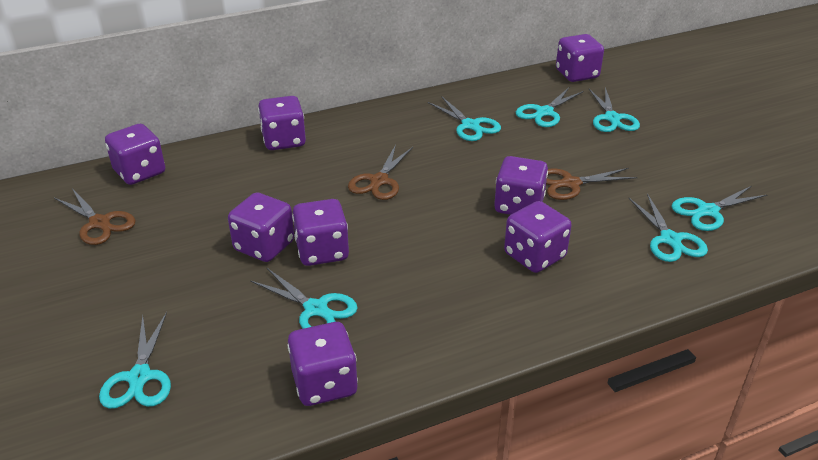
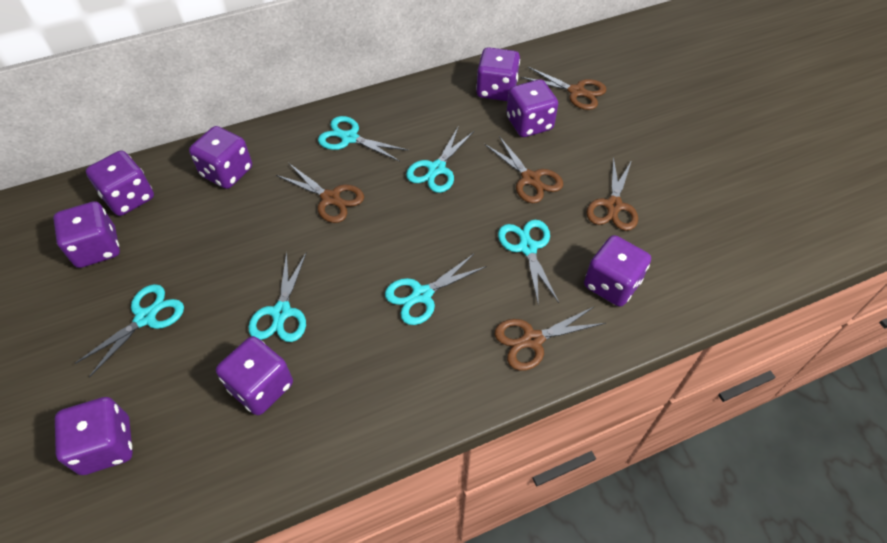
brown scissors: [54,188,136,245] [348,145,413,200] [546,168,638,200] = 3 -> [276,163,364,223] [485,136,563,203] [495,306,605,371] [521,67,607,110] [587,156,638,231] = 5
turquoise scissors: [99,312,171,409] [250,268,358,329] [428,96,501,141] [516,87,584,127] [589,87,640,132] [629,194,708,262] [671,186,767,231] = 7 -> [74,284,184,377] [248,252,307,342] [318,116,408,162] [385,253,487,325] [406,126,474,193] [498,220,559,306] = 6

